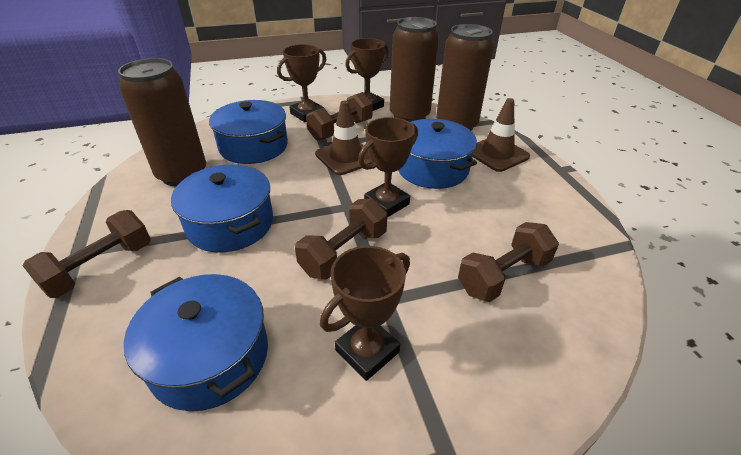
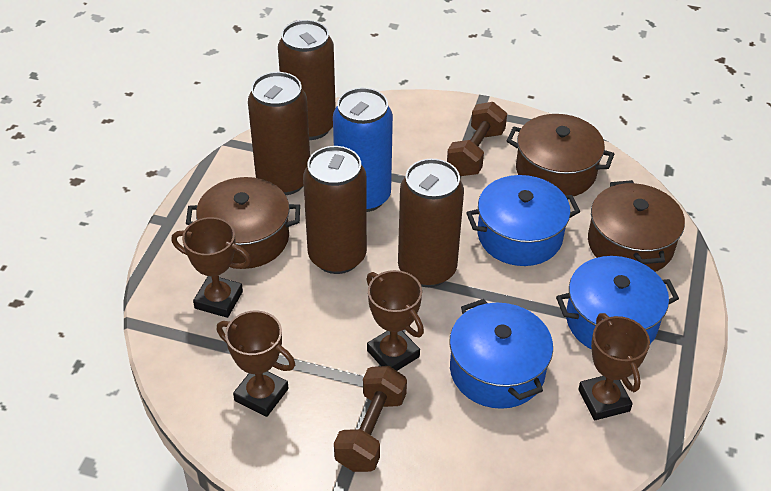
blue can: none = 0 -> [333,88,393,212] = 1
blue pot: [124,274,268,411] [171,164,273,253] [209,100,288,164] [398,119,477,189] = 4 -> [449,299,553,409] [466,175,580,266] [556,256,679,350] = 3
brown can: [118,58,206,186] [390,17,439,122] [436,24,494,131] = 3 -> [248,72,310,195] [278,20,336,140] [303,146,367,274] [398,159,464,287] = 4
brown dumbbell: [23,210,151,298] [295,198,388,280] [306,92,373,141] [458,222,559,302] = 4 -> [334,366,407,472] [447,102,507,176] = 2
brown pot: none = 0 -> [186,177,300,269] [506,114,614,196] [588,180,685,272] = 3
brown traffic cone: [315,101,372,175] [472,98,530,172] = 2 -> none = 0

